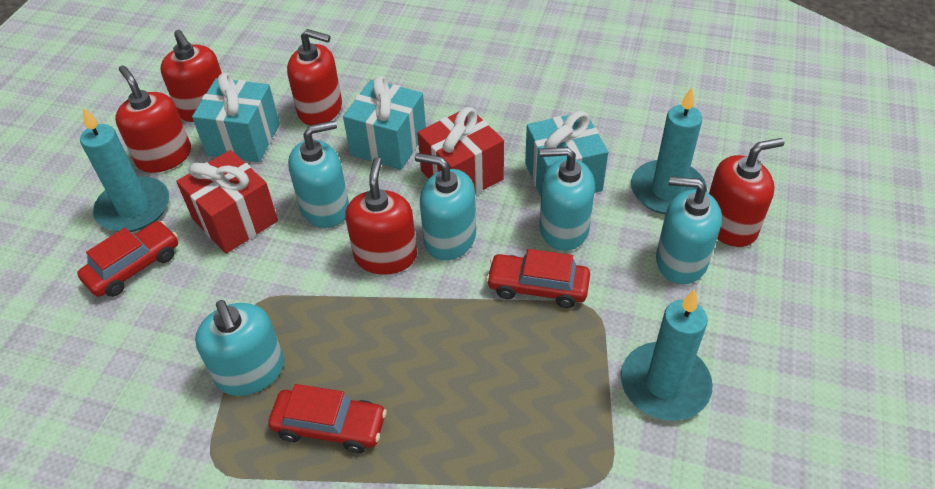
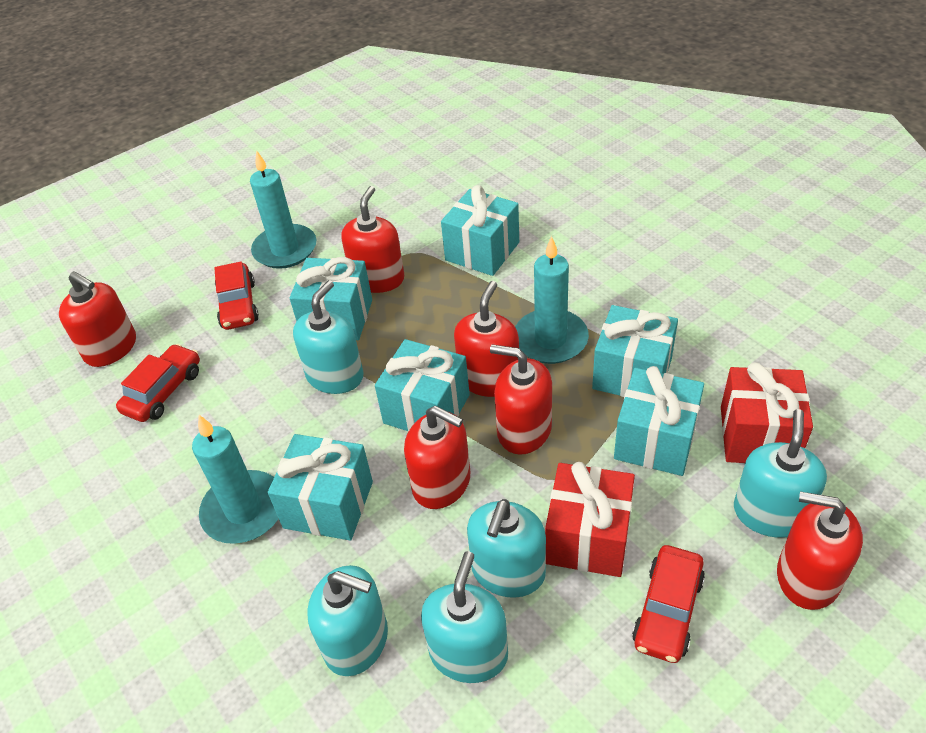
red soap dispenser: [115,65,191,173] [160,30,222,122] [287,29,342,125] [345,157,417,275] [709,138,785,247] = 5 -> [59,271,136,367] [341,186,404,293] [404,406,470,509] [454,281,519,397] [490,345,552,455] [777,492,863,610] = 6
turquoise gift: [192,73,280,162] [343,76,426,170] [525,111,608,196] = 3 -> [268,434,373,541] [290,257,372,340] [375,339,470,432] [441,185,519,276] [592,305,678,397] [614,366,704,476] = 6

